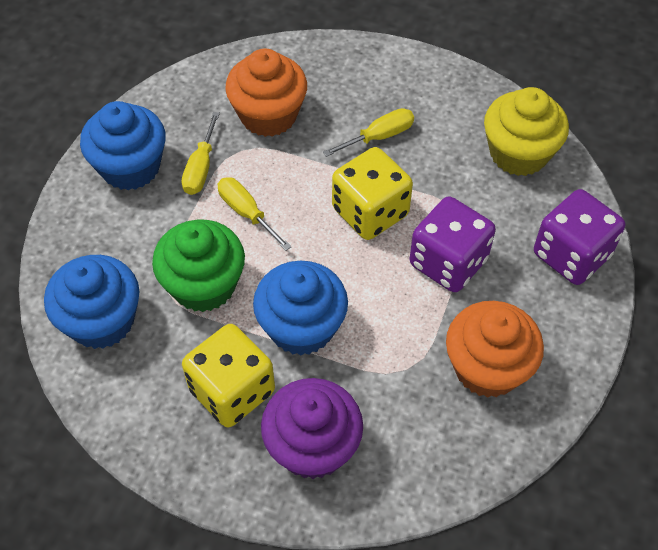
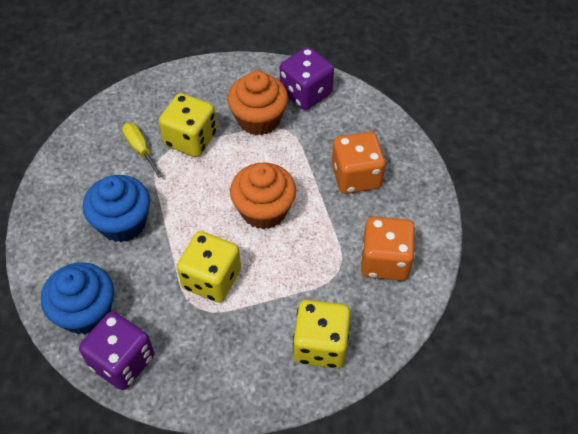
blue cupcake: [44,255,139,349] [80,101,166,190] [253,261,348,355] = 3 -> [41,262,114,335] [83,175,150,242] = 2
green cupcake: [152,220,245,312] = 1 -> none = 0
orange dice: none = 0 -> [332,132,386,194] [361,216,415,281] = 2
purple cupcake: [261,378,363,479] = 1 -> none = 0
yellow cupcake: [484,87,569,176] = 1 -> none = 0
yellow dice: [182,324,275,427] [332,147,413,240] = 2 -> [159,93,217,157] [177,231,241,303] [293,300,351,368] = 3
yellow screwdriver: [181,112,220,195] [218,177,291,251] [323,108,414,157] = 3 -> [122,123,163,178] = 1

